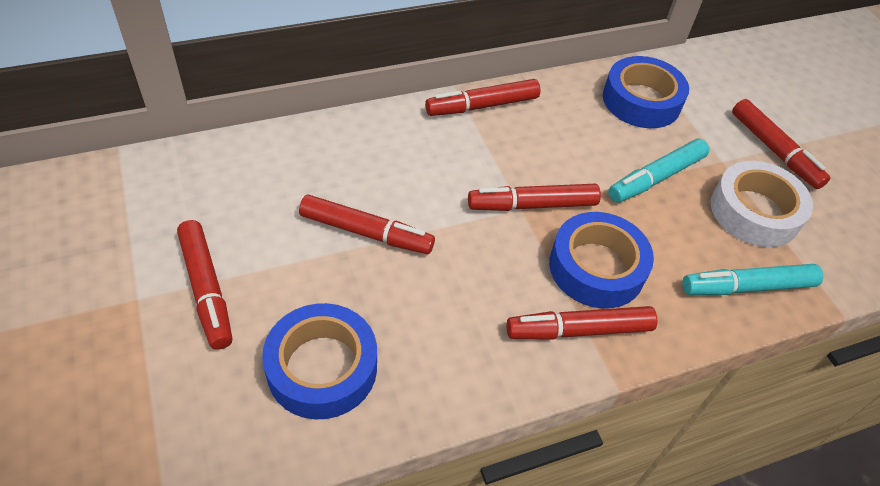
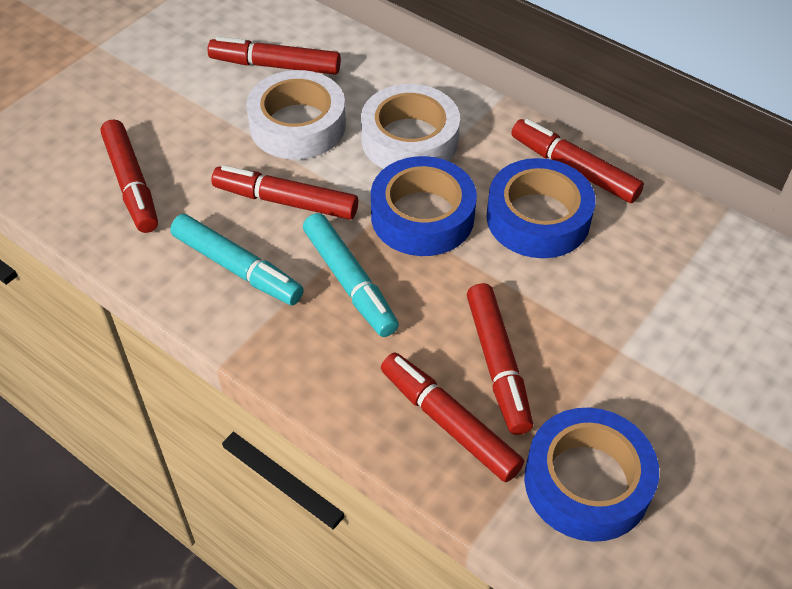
white tape: [711,161,813,247] = 1 -> [246,70,346,159] [361,84,460,169] = 2

